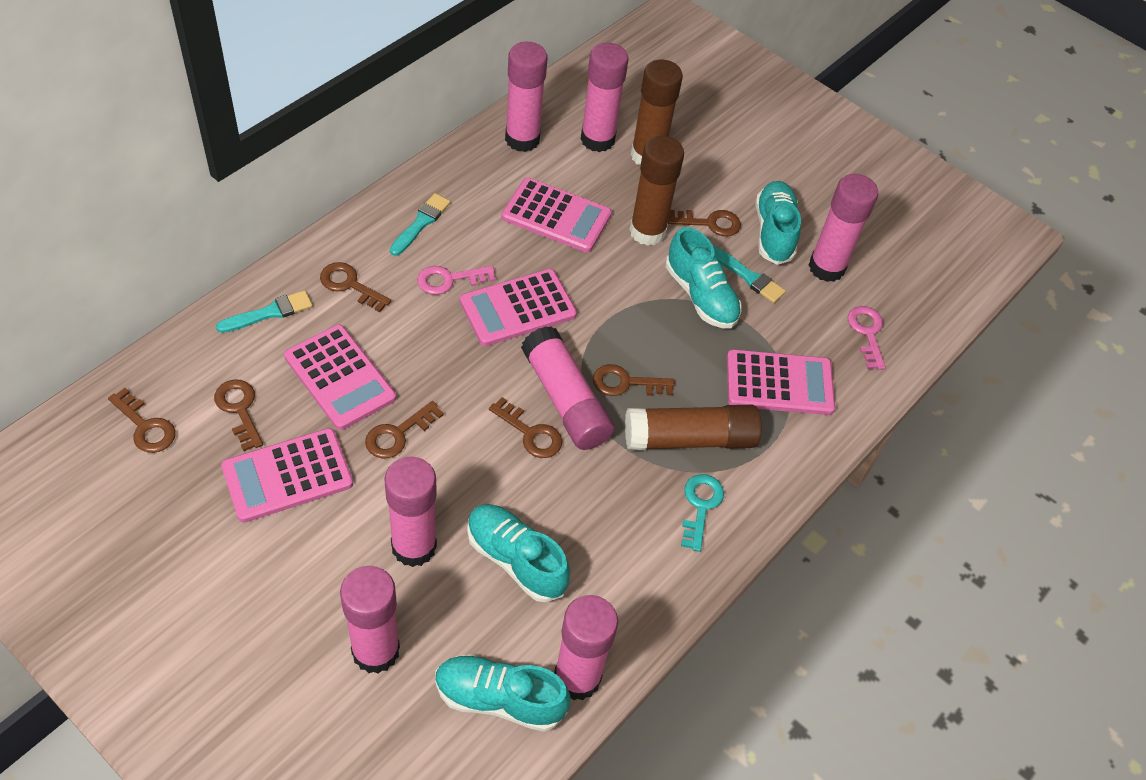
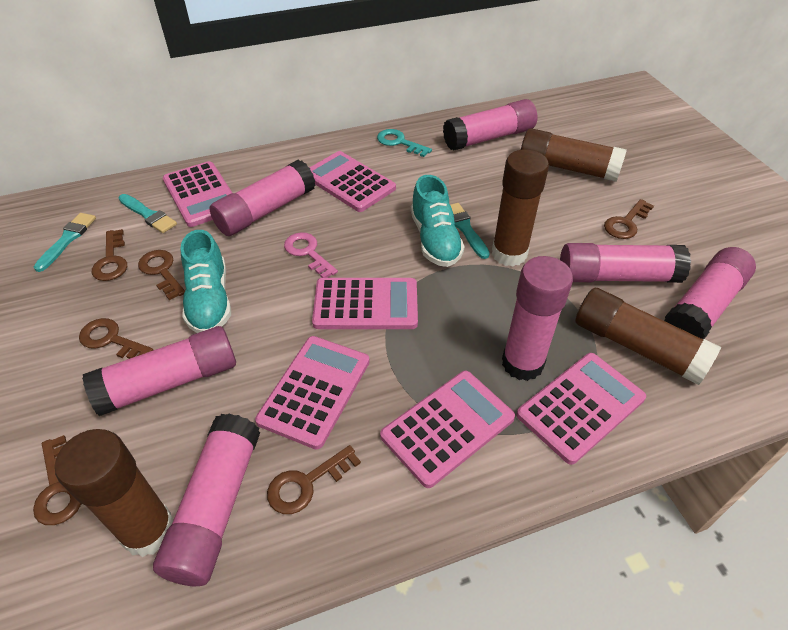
brown glue stick: [625,405,762,450] [629,136,684,246] [631,60,683,165] = 3 -> [55,429,174,557] [492,149,549,267] [521,128,627,182] [575,288,721,385] = 4
brown key: [108,388,176,453] [214,379,263,451] [320,262,391,312] [365,401,444,459] [489,397,562,458] [593,364,675,396] [668,210,741,236] = 7 -> [33,435,81,525] [79,318,153,359] [92,229,127,281] [138,250,185,300] [267,445,361,514] [604,199,654,239] = 6
pink calculator: [221,428,353,523] [284,324,396,430] [460,269,577,346] [501,178,612,253] [727,349,835,415] = 5 -> [163,161,232,227] [255,336,370,450] [309,151,396,212] [312,278,418,329] [380,371,515,488] [516,353,646,465] = 6
pink key: [417,266,496,295] [848,306,886,370] = 2 -> [284,232,338,278] = 1
turquoise shoe: [435,654,570,732] [467,504,570,602] [666,227,742,328] [755,181,801,265] = 4 -> [180,230,231,333] [411,175,465,267] = 2

